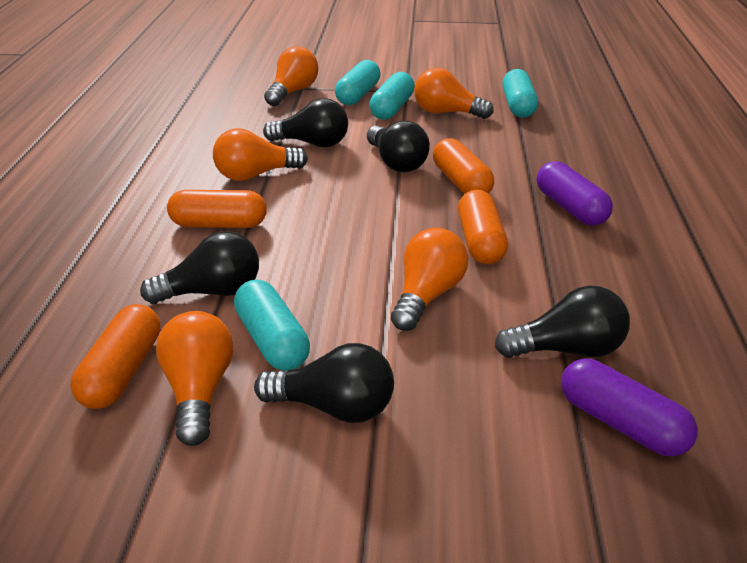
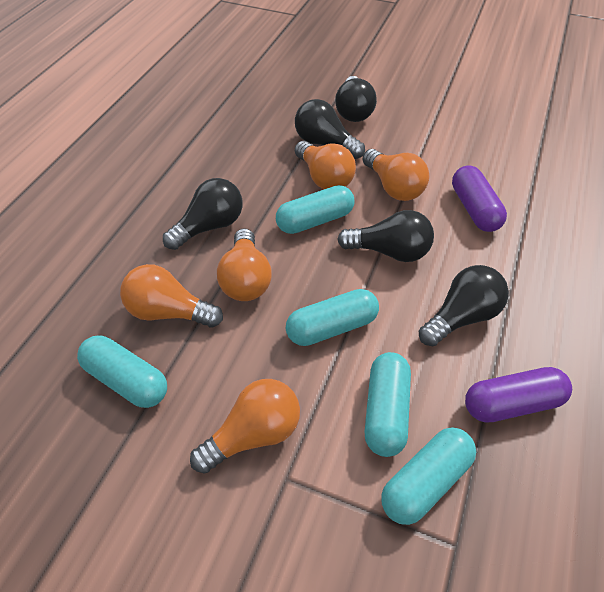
orange capsule: [71,304,160,409] [167,190,267,228] [433,138,494,194] [458,190,508,264] = 4 -> none = 0
turquoise capsule: [234,280,310,371] [335,60,381,105] [369,72,415,120] [503,69,538,118] = 4 -> [77,336,167,408] [276,185,355,234] [286,289,379,346] [365,352,411,457] [381,427,476,525] = 5

